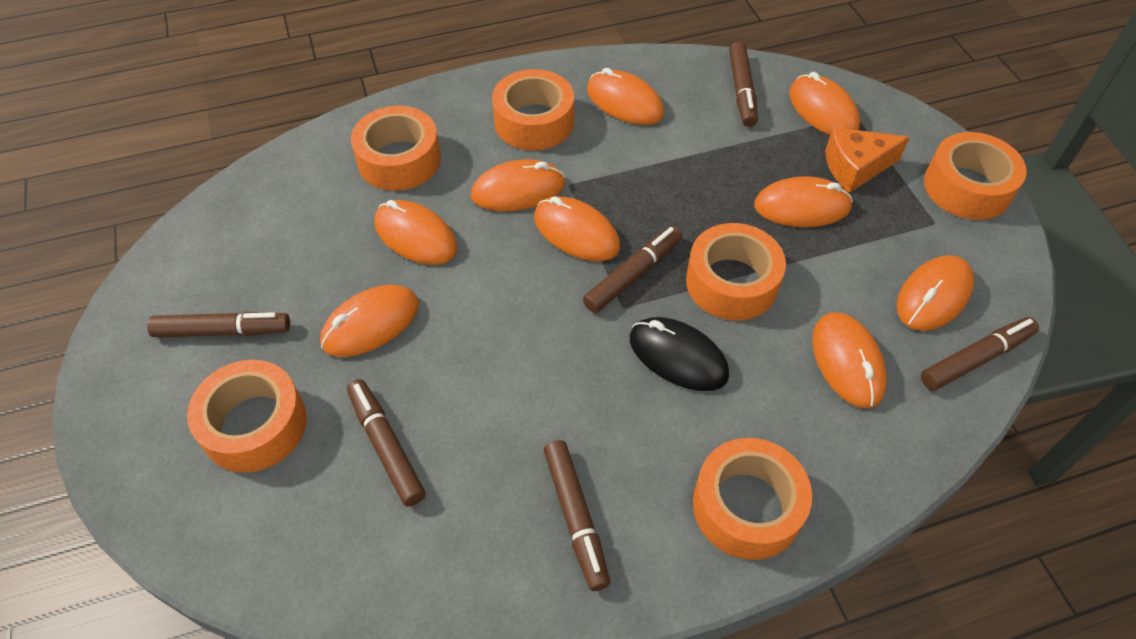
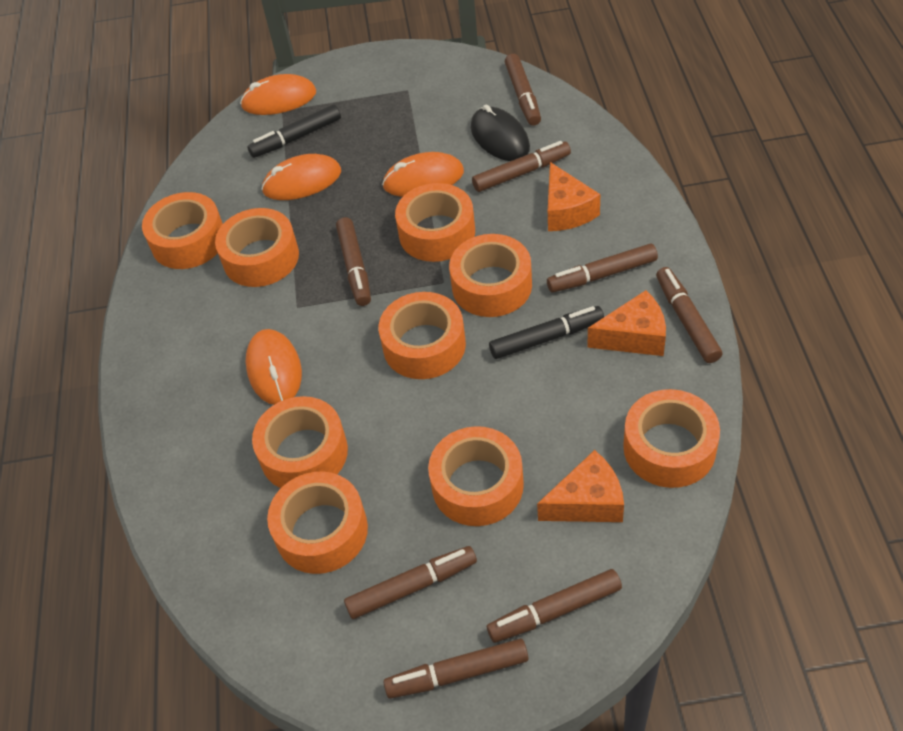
black marker: none = 0 -> [247,105,341,158] [489,306,604,359] = 2
brown marker: [147,312,290,337] [347,379,426,507] [544,440,610,591] [583,226,682,313] [729,41,758,127] [921,317,1039,390] = 6 -> [336,217,371,306] [344,546,477,619] [384,639,529,699] [472,141,571,192] [487,569,622,643] [505,54,541,126] [547,243,658,292] [656,267,723,363] = 8
orange cheese: [825,127,910,193] = 1 -> [537,450,624,522] [548,162,600,231] [587,290,666,356] = 3
orange mouse: [320,285,419,357] [374,200,458,265] [471,159,565,211] [534,196,620,261] [587,68,664,125] [754,176,853,227] [789,72,860,135] [812,313,887,408] [897,255,974,331] = 9 -> [240,74,316,115] [246,329,302,405] [261,154,341,200] [382,152,464,197] = 4
orange tape: [187,360,307,473] [351,106,441,191] [492,69,574,151] [686,223,786,320] [693,438,812,560] [924,132,1027,220] = 6 -> [142,192,223,269] [215,208,299,287] [252,396,348,488] [267,472,368,574] [379,292,466,379] [395,183,475,262] [428,426,524,526] [449,234,532,317] [623,389,720,488] = 9

